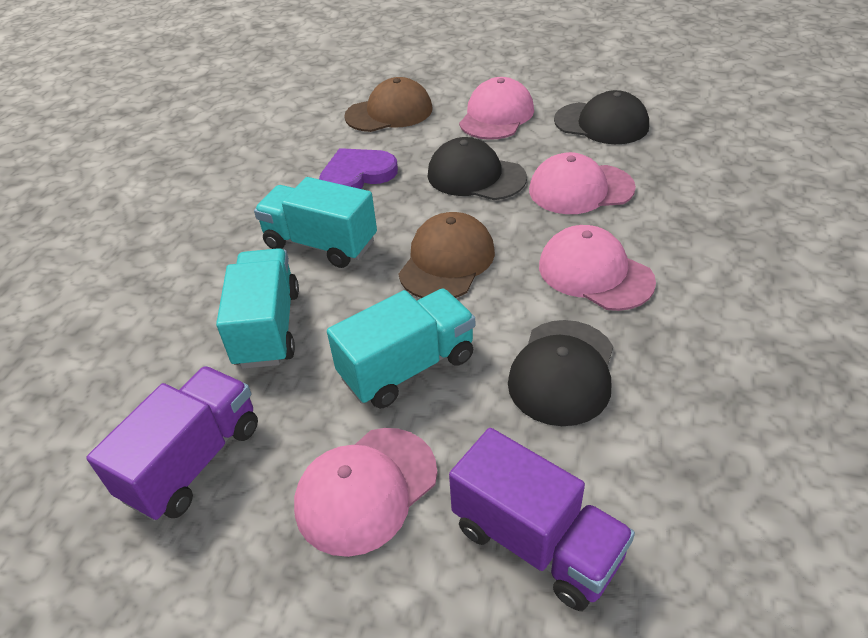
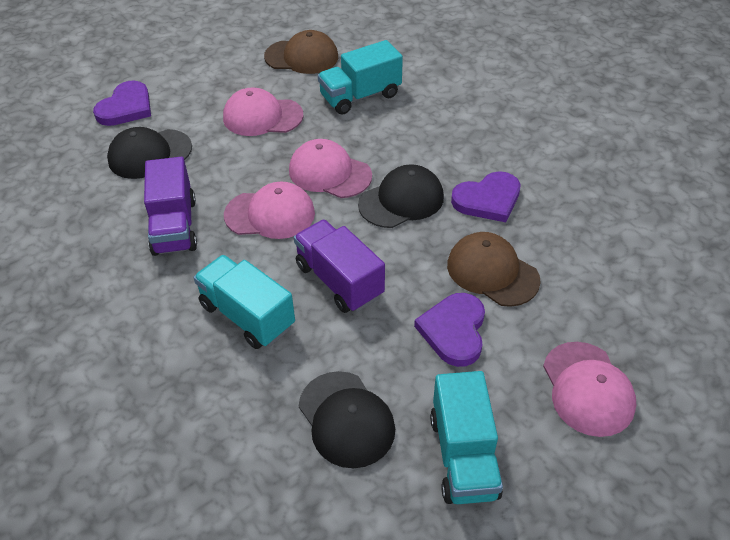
purple heart: [319,148,398,189] = 1 -> [93,81,151,126] [414,293,485,367] [451,171,520,222] = 3

